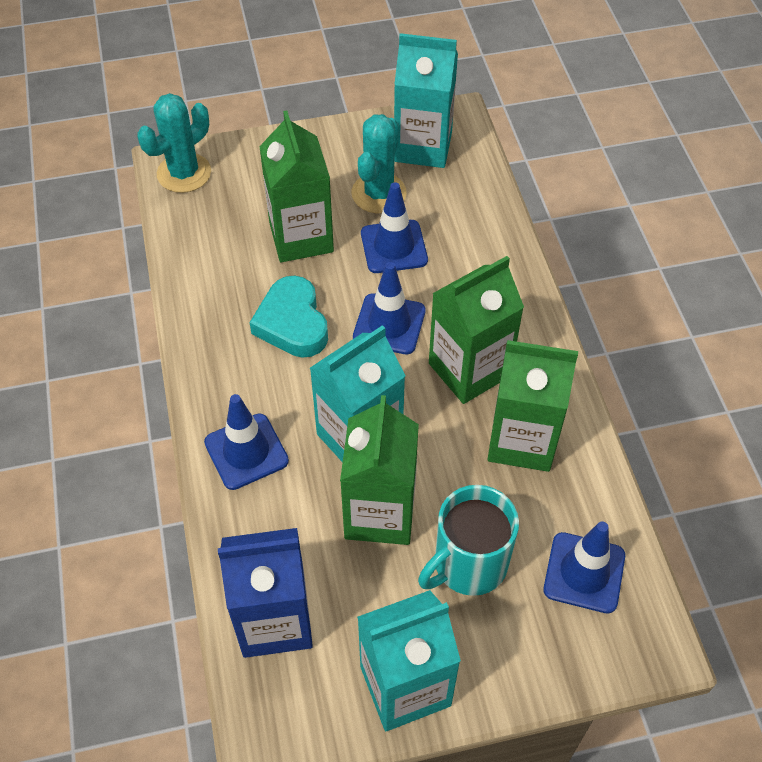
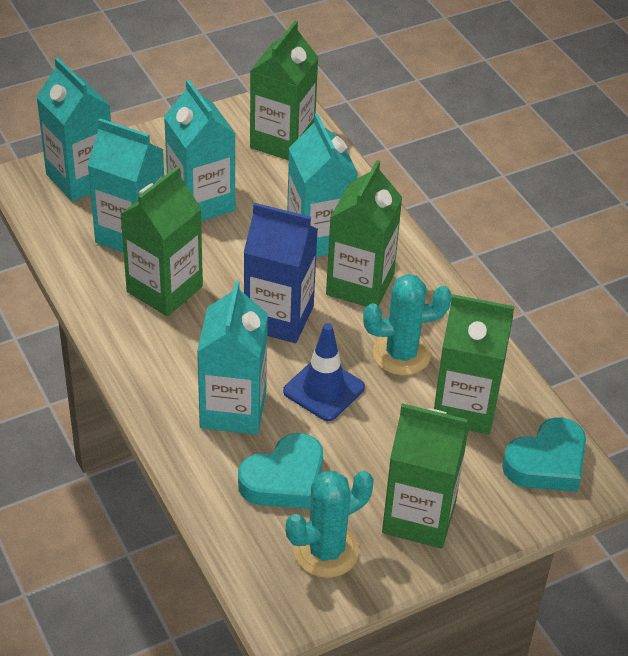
blue traffic cone: [204,394,289,490] [353,262,426,354] [361,182,428,273] [543,522,625,614] = 4 -> [283,323,365,421] = 1
green carton: [259,111,334,262] [340,395,419,545] [429,256,524,404] [487,340,578,472] = 4 -> [120,166,203,316] [250,21,319,160] [326,160,403,307] [382,403,469,548] [434,294,515,434] = 5
turquoise carton: [310,325,406,462] [357,590,461,731] [394,33,458,168] = 3 -> [36,57,111,202] [87,118,164,253] [164,80,236,221] [197,281,268,435] [287,114,358,257] = 5
turquoise heart: [250,276,328,358] = 1 -> [238,433,323,509] [502,417,586,492] = 2
turquoise mug: [418,485,519,596] = 1 -> none = 0

